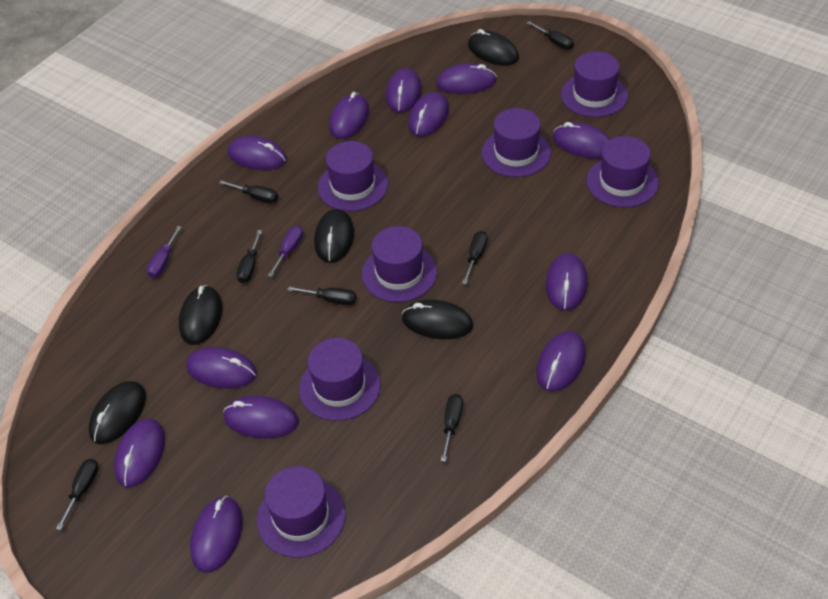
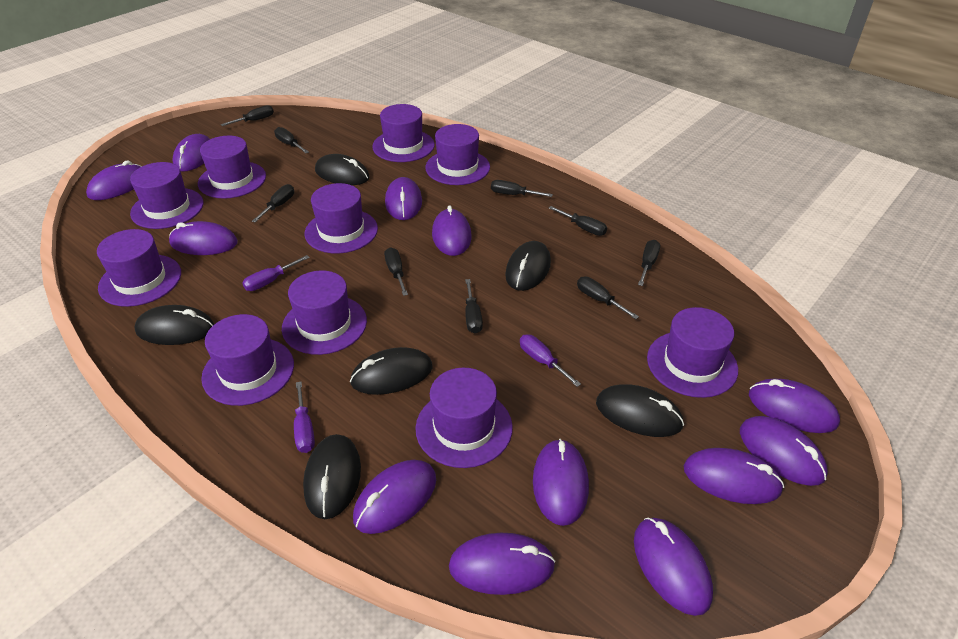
black mouse: [89,381,146,444] [179,285,222,345] [314,209,354,263] [402,300,473,339] [468,29,519,66] = 5 -> [135,305,214,345] [303,434,361,519] [315,154,370,185] [350,347,433,395] [505,241,551,291] [596,384,684,437] = 6
black screwdriver: [56,459,99,530] [219,180,278,203] [236,230,262,283] [288,287,357,305] [441,394,463,462] [462,231,488,284] [527,21,574,49] = 7 -> [221,105,274,126] [252,184,294,222] [274,127,309,153] [384,247,408,296] [465,279,483,334] [491,180,553,197] [549,206,607,236] [577,277,639,319] [638,240,660,286] = 9
purple hat: [257,466,346,558] [299,338,381,421] [318,141,388,211] [362,226,437,302] [482,108,551,177] [561,51,628,117] [586,136,659,208] = 7 -> [97,229,181,307] [130,162,203,229] [198,136,266,199] [201,314,294,406] [282,271,367,355] [305,183,378,253] [372,104,435,162] [415,368,513,468] [425,124,490,185] [647,307,738,398] = 10
purple screwdriver: [147,226,181,278] [268,225,303,277] = 2 -> [242,255,310,291] [294,382,315,453] [520,335,581,387] = 3

